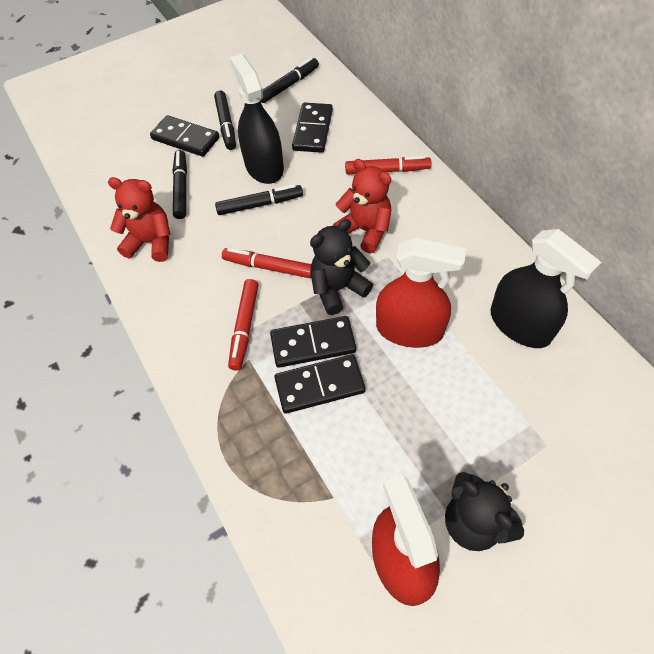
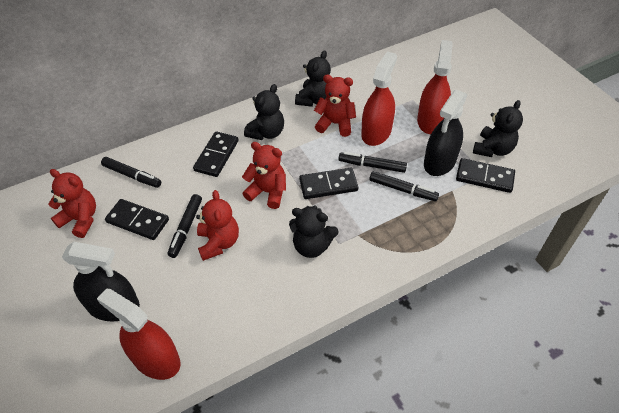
black teddy bear: [310,219,373,315] [445,472,524,551] = 2 -> [244,84,284,140] [289,205,339,258] [295,50,331,107] [473,100,523,157] = 4
red marker: [222,248,311,278] [228,279,259,371] [345,156,431,174] = 3 -> none = 0
red spray bottle: [372,475,440,606] [376,238,466,348] = 2 -> [97,289,181,380] [361,51,397,146] [417,40,453,134] = 3
red teddy bear: [108,177,171,262] [333,159,391,253] = 2 -> [49,169,96,238] [196,190,239,261] [242,142,286,209] [314,75,356,137] = 4

